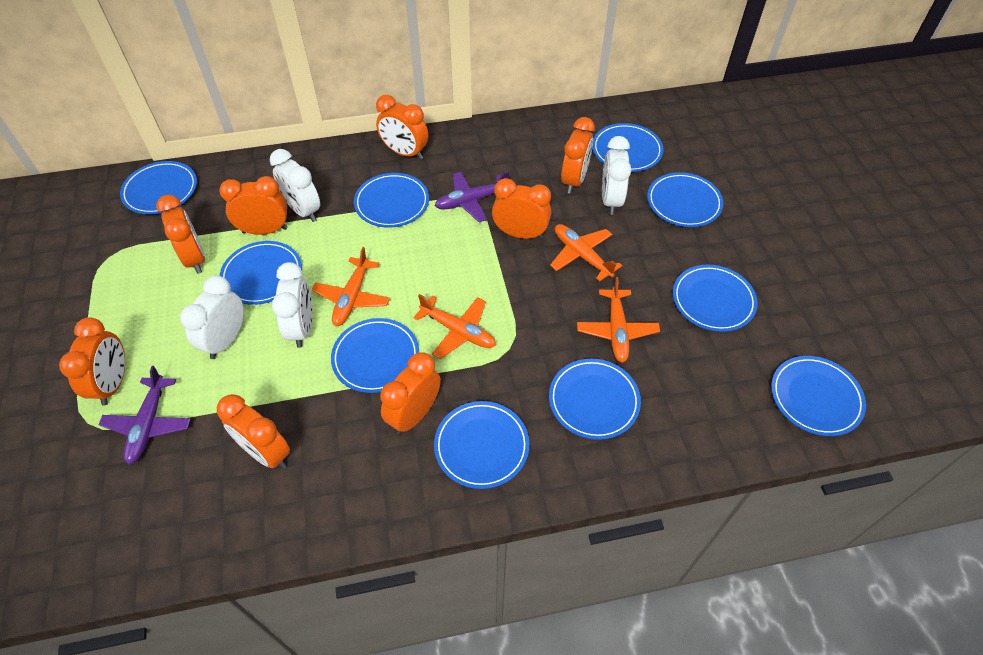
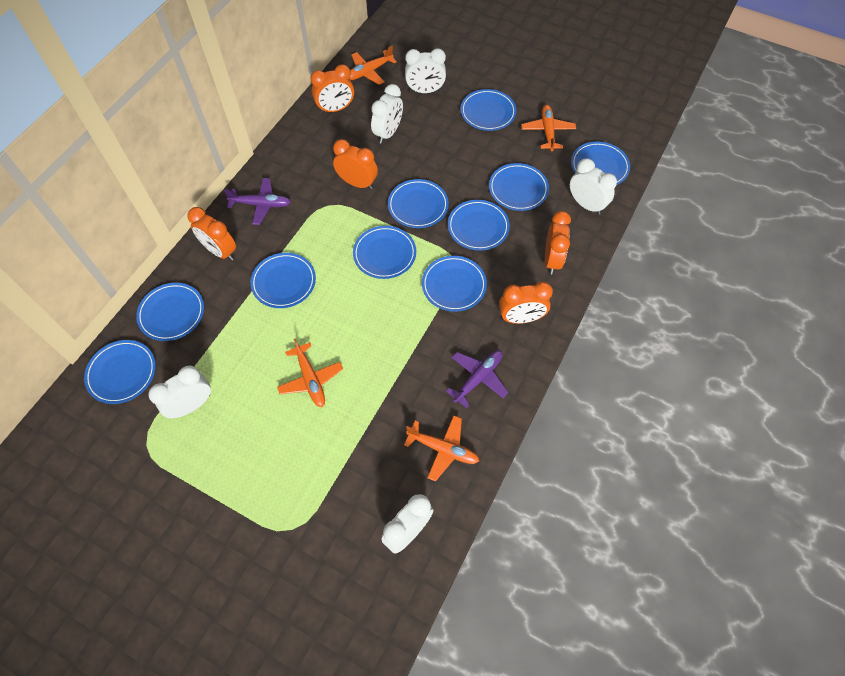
orange clock: [59,317,125,406] [156,195,205,274] [217,394,290,469] [220,176,287,235] [376,95,428,160] [380,352,441,435] [492,178,551,239] [561,117,595,194] = 8 -> [187,207,236,261] [311,64,354,113] [333,139,378,190] [499,282,553,324] [545,211,571,274] = 5
white clock: [180,276,244,359] [270,149,320,222] [272,262,313,348] [602,136,631,215] = 4 -> [148,366,211,418] [371,84,403,144] [381,494,434,554] [405,48,446,93] [570,158,617,215] = 5

